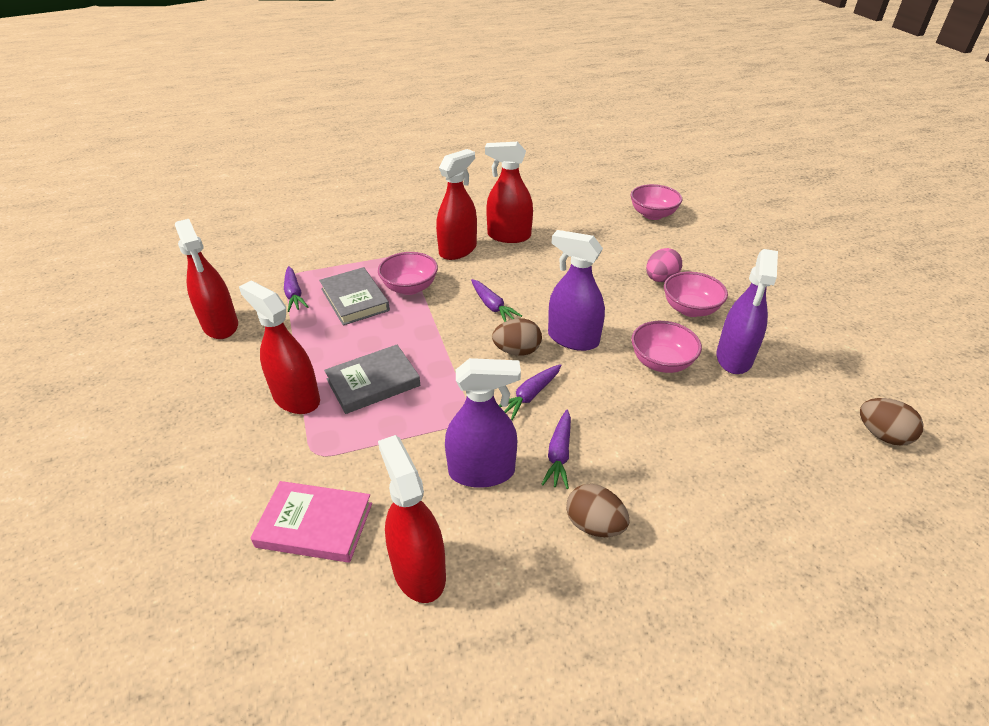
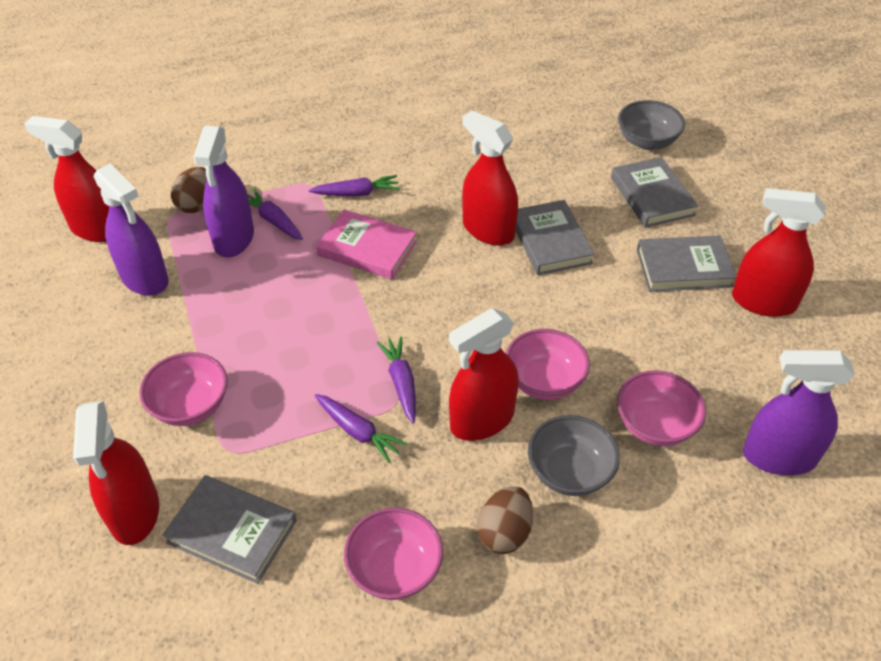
brown egg: [492,318,542,355] [566,484,629,537] [860,398,924,446] = 3 -> [171,167,207,213] [477,486,533,554] = 2
grey book: [319,267,390,326] [324,345,420,414] = 2 -> [163,475,296,584] [516,200,594,275] [611,157,698,227] [636,236,736,292] = 4
grey bowl: none = 0 -> [528,415,620,496] [618,100,685,150] = 2
pink egg: [646,248,682,282] = 1 -> none = 0

